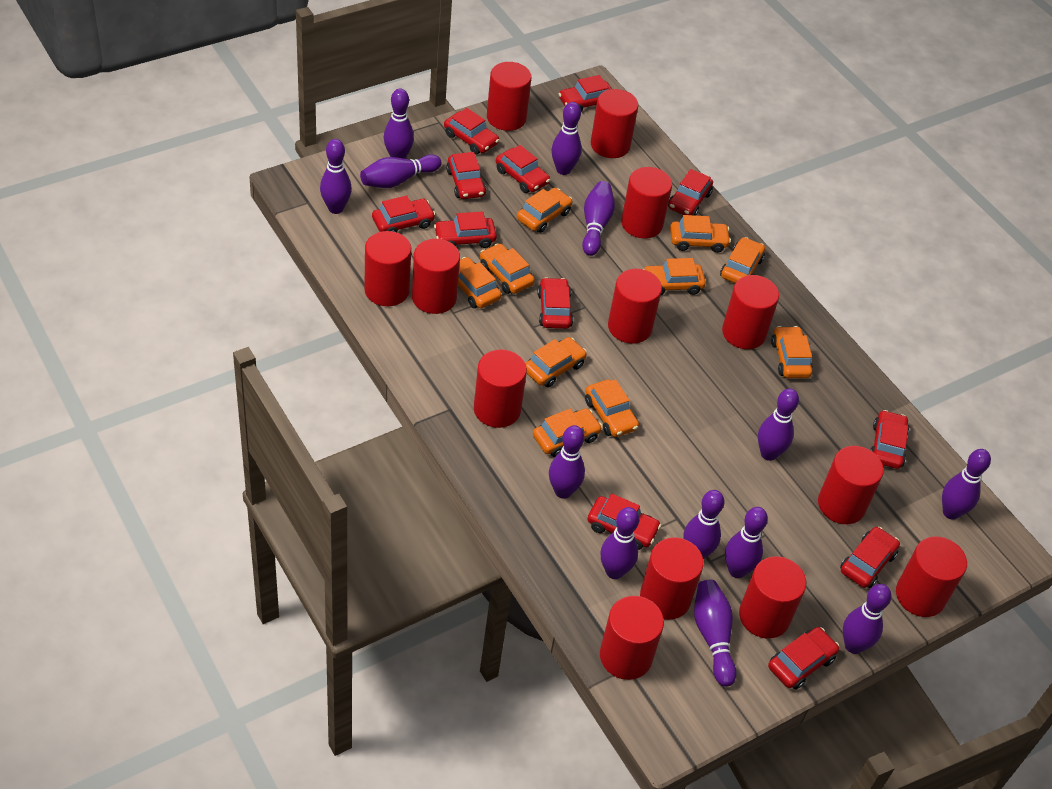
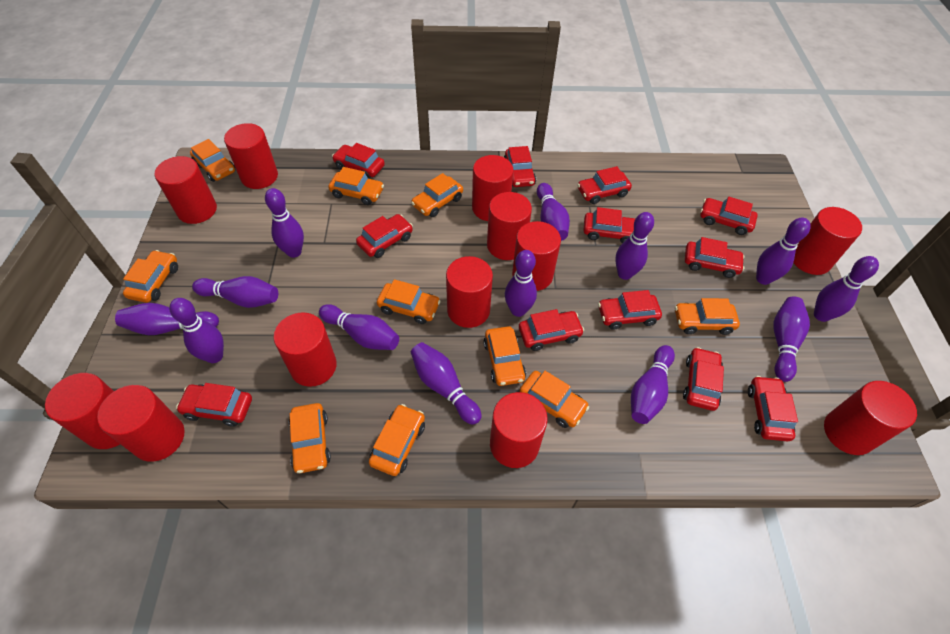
red cylinder: [364,231,411,306] [412,239,460,314] [474,350,527,428] [487,62,531,131] [591,89,638,158] [600,596,664,680] [608,269,662,344] [621,167,672,238] [640,537,704,620] [722,275,779,349] [739,556,806,639] [818,446,884,524] [896,536,967,617] = 13 -> [45,373,120,449] [97,385,184,462] [155,156,217,224] [224,123,278,189] [273,312,337,387] [446,256,493,328] [472,155,514,221] [487,192,532,260] [490,392,547,468] [512,221,561,291] [793,207,862,275] [824,381,917,455] = 12

